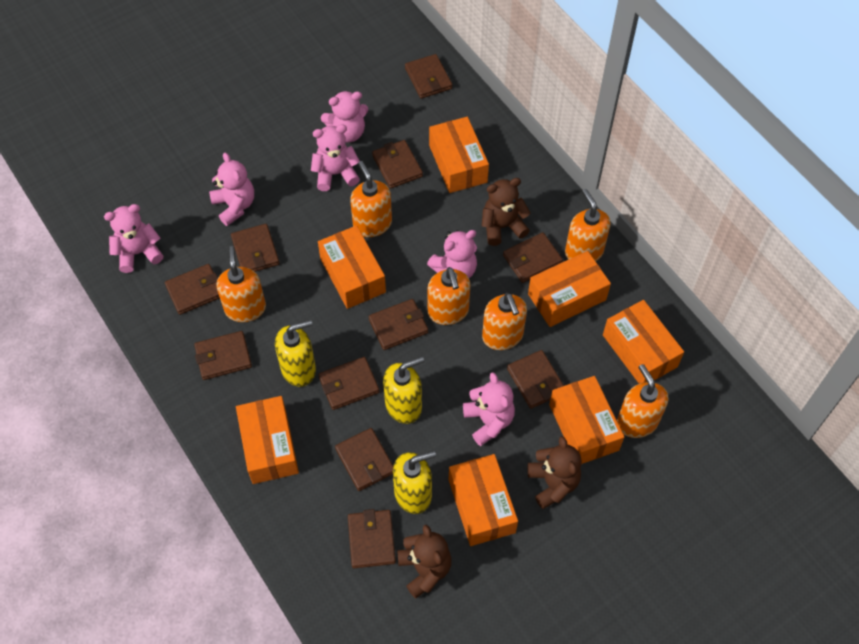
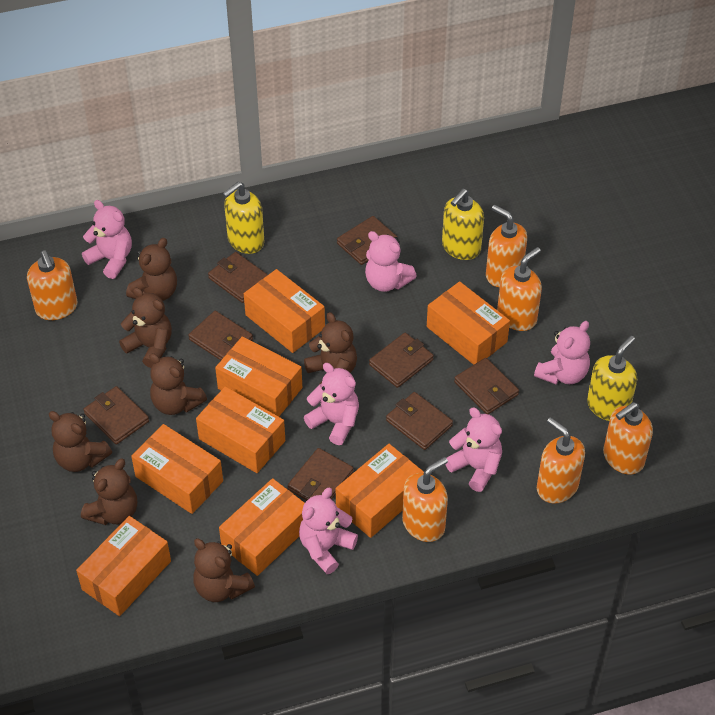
brown teddy bear: [397,525,452,598] [482,178,531,246] [527,436,582,509] = 3 -> [49,411,112,472] [81,458,137,525] [119,287,172,368] [126,238,177,301] [149,353,207,415] [193,539,255,602] [304,312,357,385] = 7
brown wallet: [165,264,220,315] [194,331,252,380] [231,224,280,272] [318,357,380,410] [335,428,393,491] [348,509,396,568] [368,299,428,350] [372,140,423,189] [405,54,452,99] [503,233,563,283] [507,350,564,409] = 11 -> [83,386,149,444] [188,311,253,360] [208,252,268,303] [288,448,353,500] [337,216,398,265] [369,333,434,388] [386,392,453,450] [454,358,519,414] = 8
orange box: [236,396,299,484] [318,225,386,309] [429,117,489,193] [449,454,518,546] [528,251,611,327] [549,376,624,464] [603,300,684,384] = 7 -> [76,516,171,616] [131,424,223,514] [196,387,285,473] [215,336,302,417] [219,478,305,576] [244,269,325,353] [336,444,424,538] [427,281,510,365] = 8

